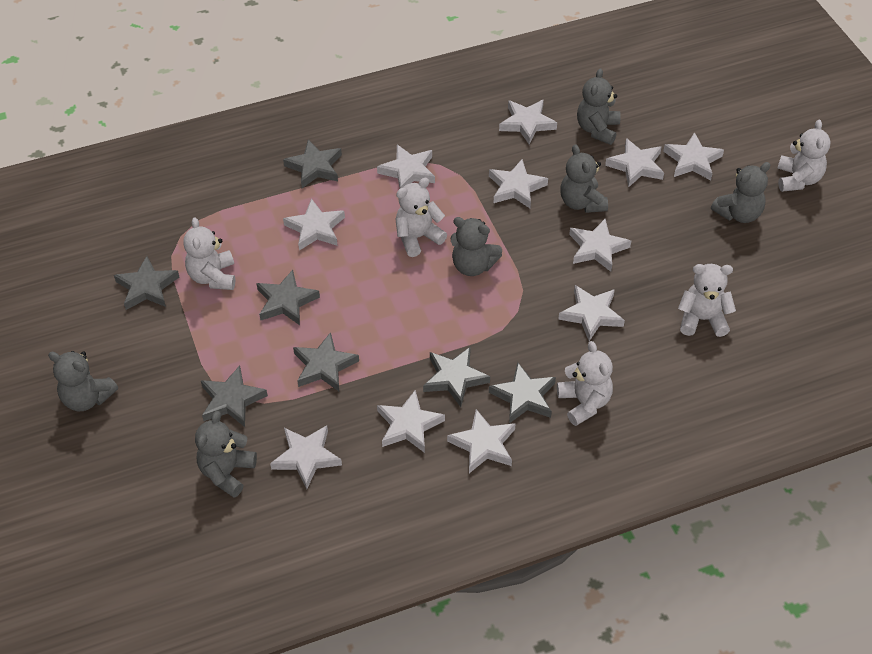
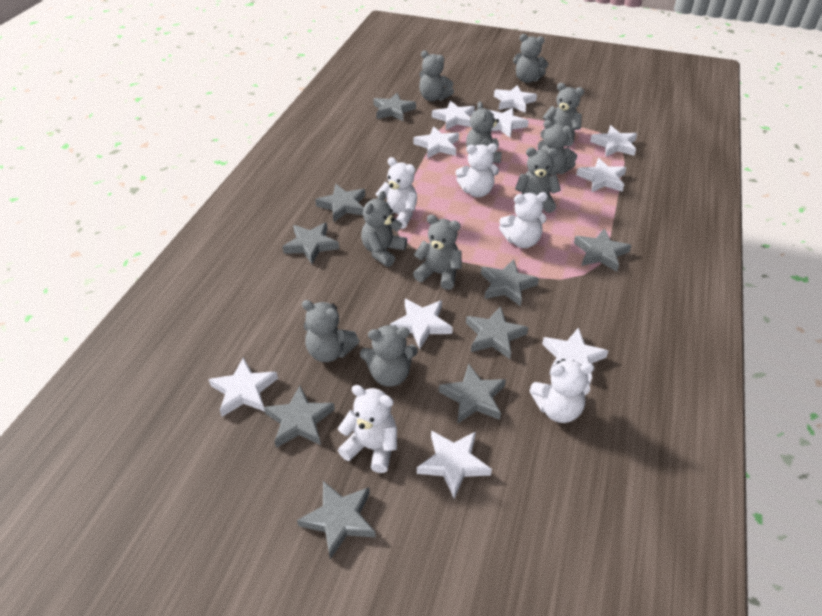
grey star: [114,256,179,310] [201,366,268,427] [256,270,320,325] [283,140,342,188] [293,332,359,391] [423,347,490,407] [489,362,556,424] = 7 -> [264,386,335,448] [283,222,339,264] [297,481,376,559] [315,184,365,222] [373,93,416,121] [439,363,506,424] [466,306,528,359] [481,259,539,306] [574,228,632,272] = 9
grey teddy bear: [48,351,118,411] [195,411,257,498] [450,217,502,276] [560,144,608,213] [577,68,621,145] [711,162,771,223] = 6 -> [302,300,360,362] [360,325,418,387] [361,191,407,267] [413,215,462,290] [419,51,454,101] [466,101,502,163] [513,34,548,83] [515,147,561,213] [537,120,577,175] [540,83,584,146] = 10
white star: [270,425,342,489] [283,198,345,251] [377,145,435,188] [377,390,445,453] [447,409,516,473] [489,159,548,208] [499,99,557,145] [558,285,625,341] [569,219,631,272] [605,138,664,188] [663,132,724,180] = 11 -> [208,357,278,417] [390,299,453,349] [414,126,459,158] [417,430,492,499] [432,101,475,130] [489,108,528,138] [494,85,537,113] [542,327,608,383] [576,158,627,192] [590,125,637,156] = 10

